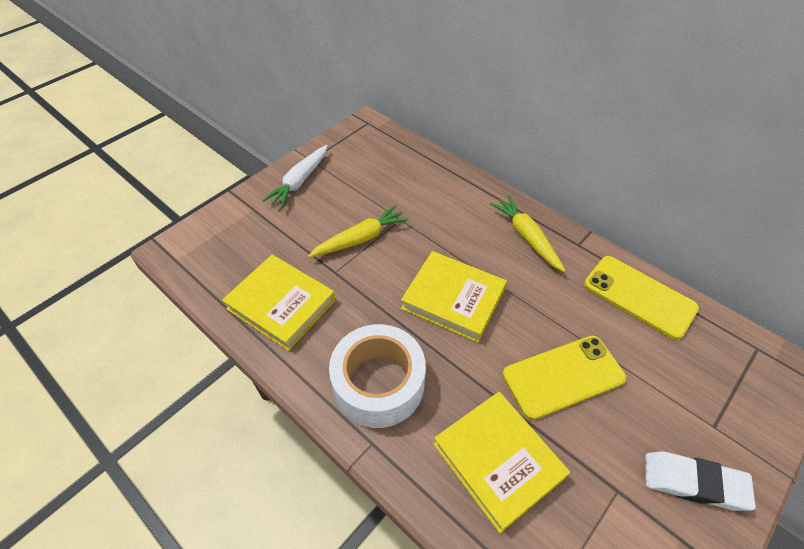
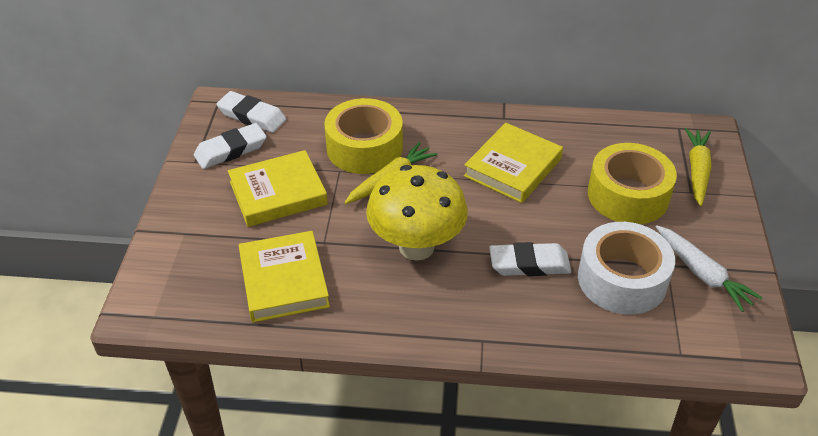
white eraser: [645,451,756,511] = 1 -> [194,123,267,169] [216,91,286,133] [489,242,571,276] = 3
yellow mushroom: none = 0 -> [366,165,468,261] = 1
yellow phone: [502,336,626,420] [584,256,699,340] = 2 -> none = 0
yellow tape: none = 0 -> [324,98,403,174] [588,143,677,224] = 2

